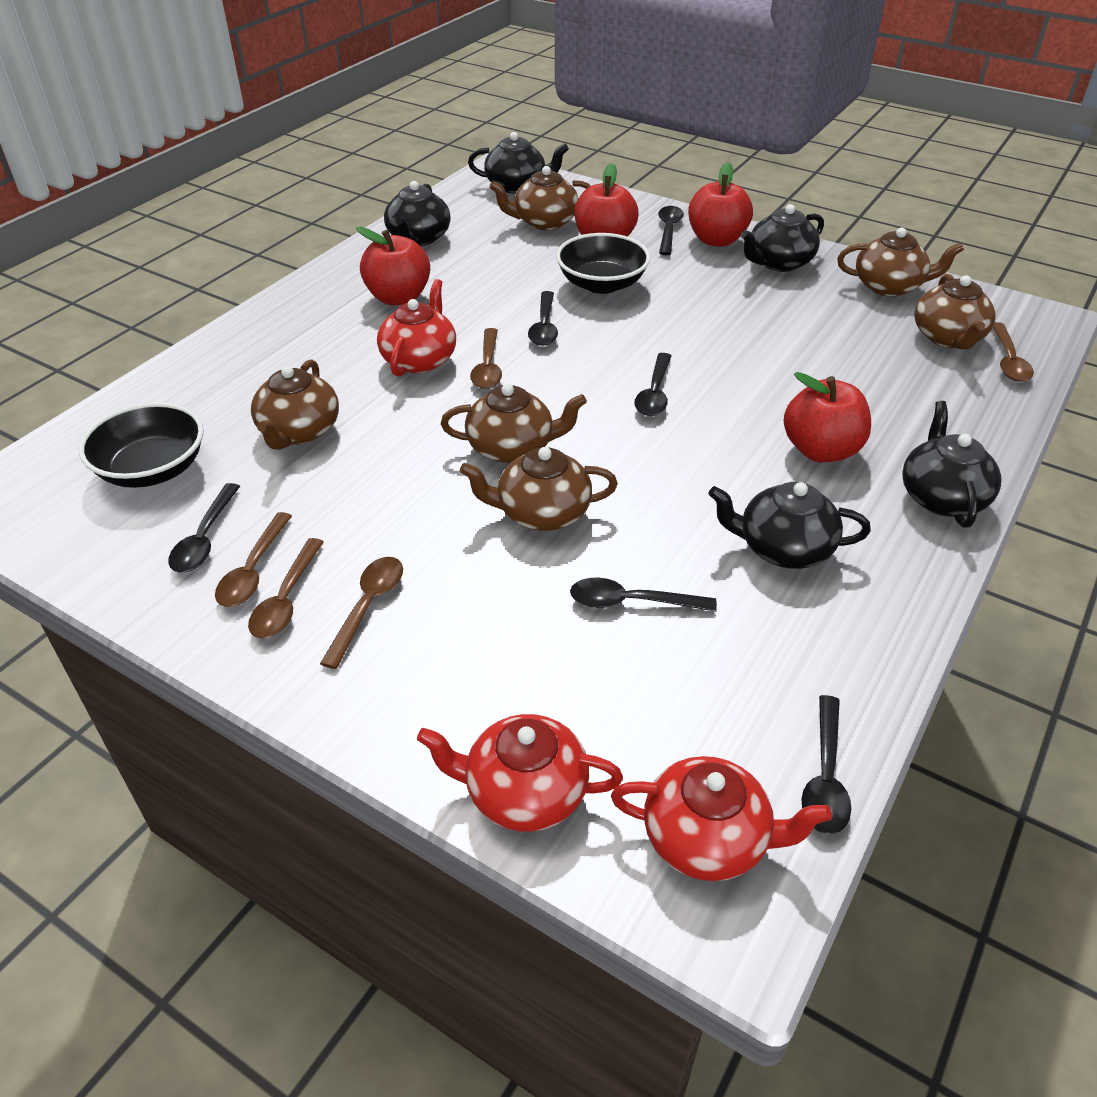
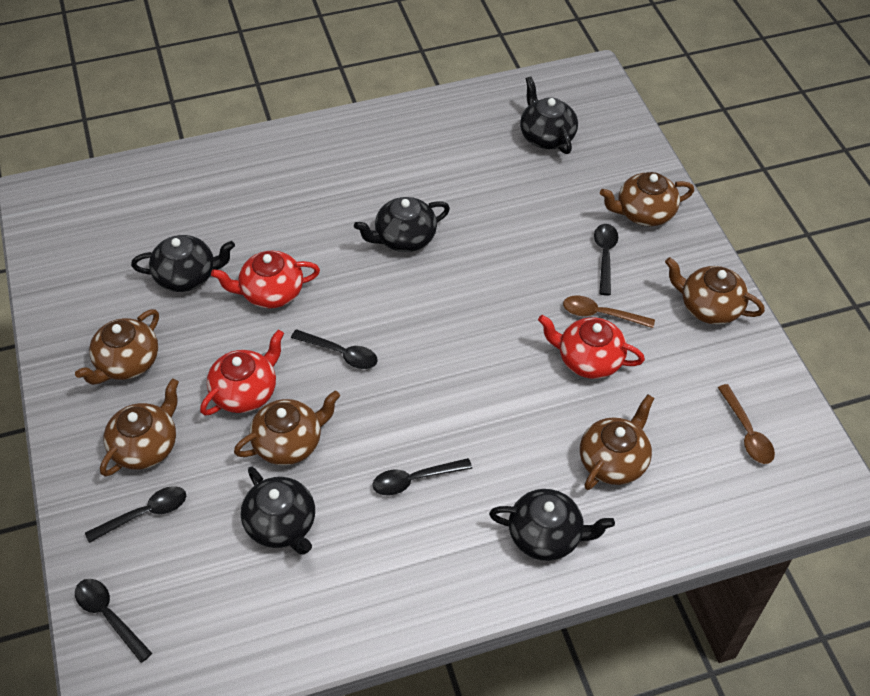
black bowl: [79,403,204,488] [556,233,650,294] = 2 -> none = 0
black spoon: [168,483,240,572] [528,291,558,346] [570,578,717,612] [634,353,671,416] [658,206,684,255] [801,695,851,834] = 6 -> [75,579,152,663] [85,486,186,543] [291,329,378,369] [373,458,472,496] [594,224,618,296] = 5
brown spoon: [215,512,292,607] [248,538,324,638] [320,557,403,669] [470,328,502,389] [993,322,1034,382] = 5 -> [563,295,655,328] [718,384,775,464] = 2
red apple: [356,227,430,305] [574,163,638,237] [688,162,753,247] [784,372,871,462] = 4 -> none = 0

